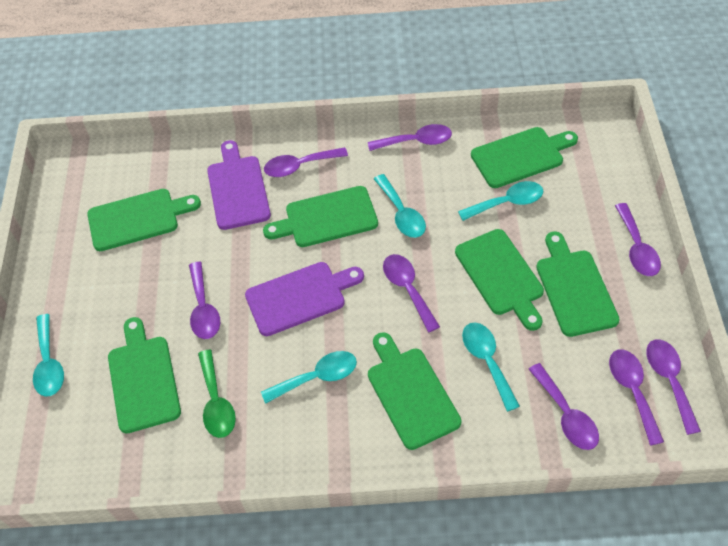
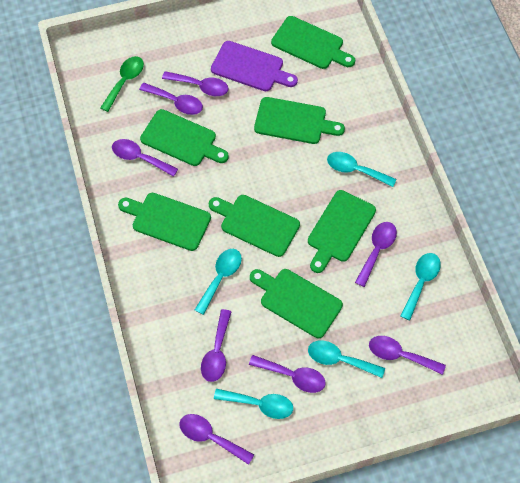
purple cutting board: [207,140,271,230] [245,262,364,336] = 2 -> [211,41,298,91] = 1

